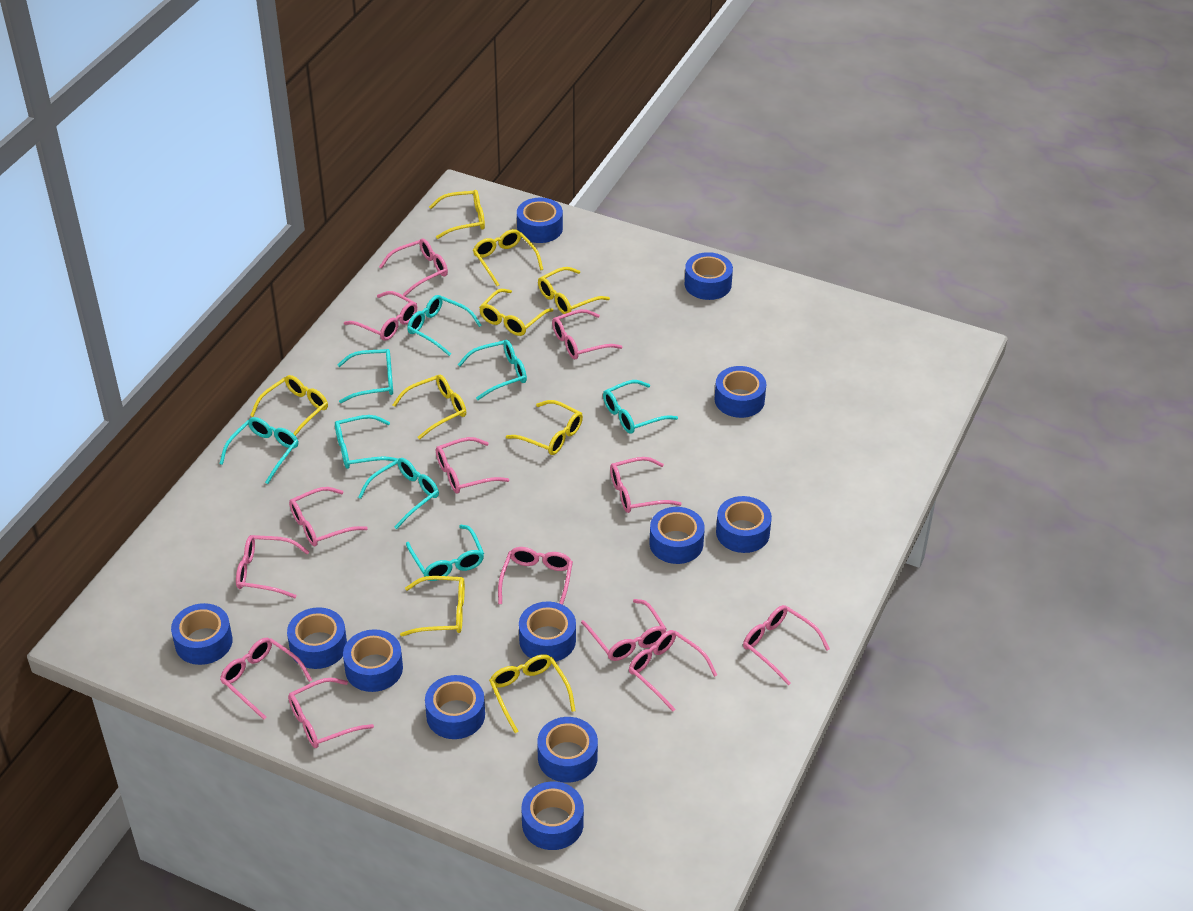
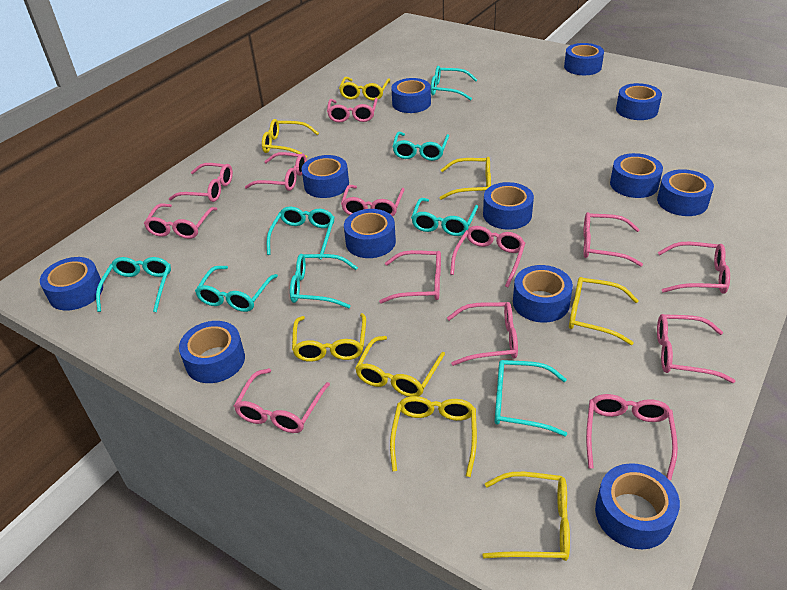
yellow glasses: [250,375,328,436] [393,375,466,440] [400,576,465,636] [429,190,485,239] [473,229,543,286] [479,289,553,336] [489,654,576,733] [506,400,583,455] [538,267,610,314] = 9 -> [262,119,319,158] [292,313,366,362] [339,77,390,101] [355,336,445,397] [390,396,477,477] [440,157,491,200] [482,472,570,561] [569,277,639,345] = 8

